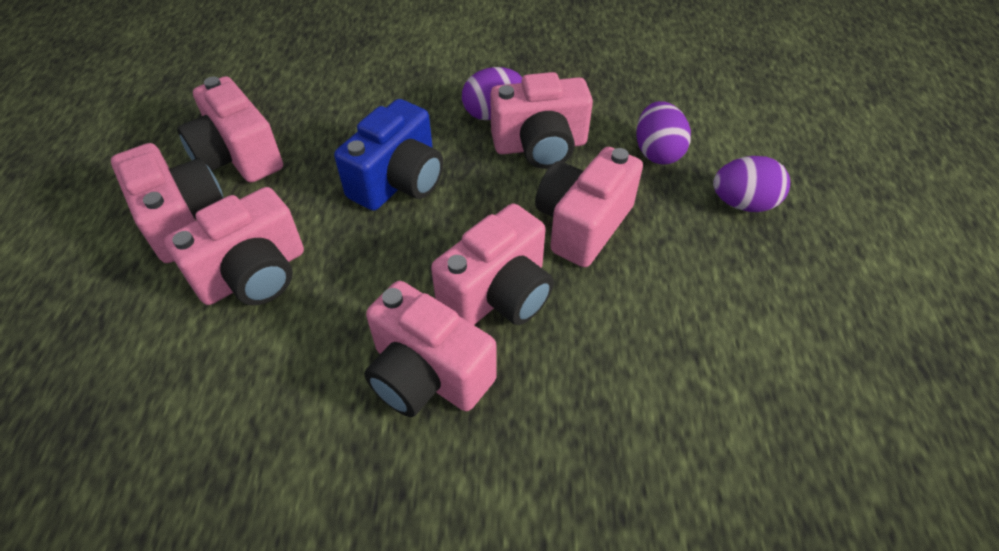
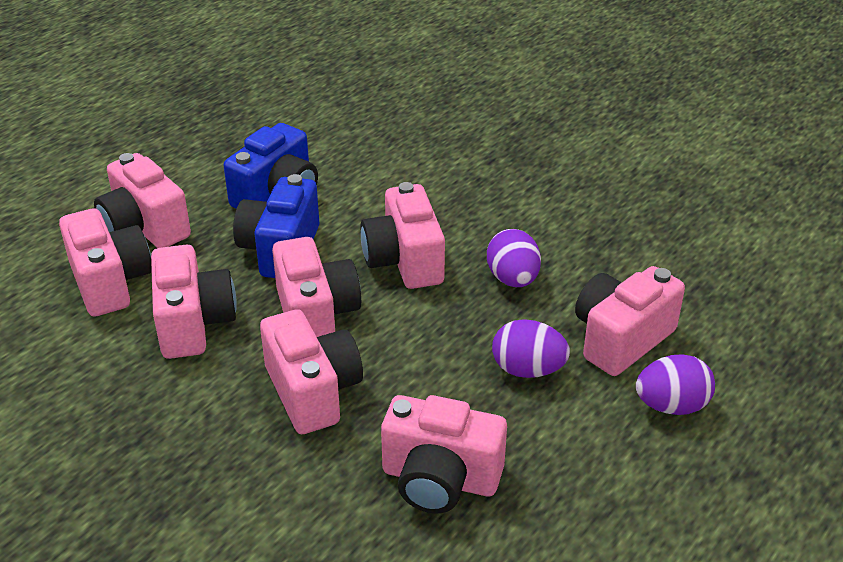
blue camera: [334,99,443,211] = 1 -> [224,123,318,209] [233,174,319,278] = 2
pink camera: [111,143,223,263] [164,187,304,305] [177,76,283,183] [364,281,497,417] [431,204,554,325] [490,72,593,169] [535,147,643,267] = 7 -> [59,208,152,317] [94,153,191,248] [151,245,237,359] [260,309,363,434] [272,237,361,337] [360,182,445,289] [381,395,507,513] [575,266,685,376] = 8

